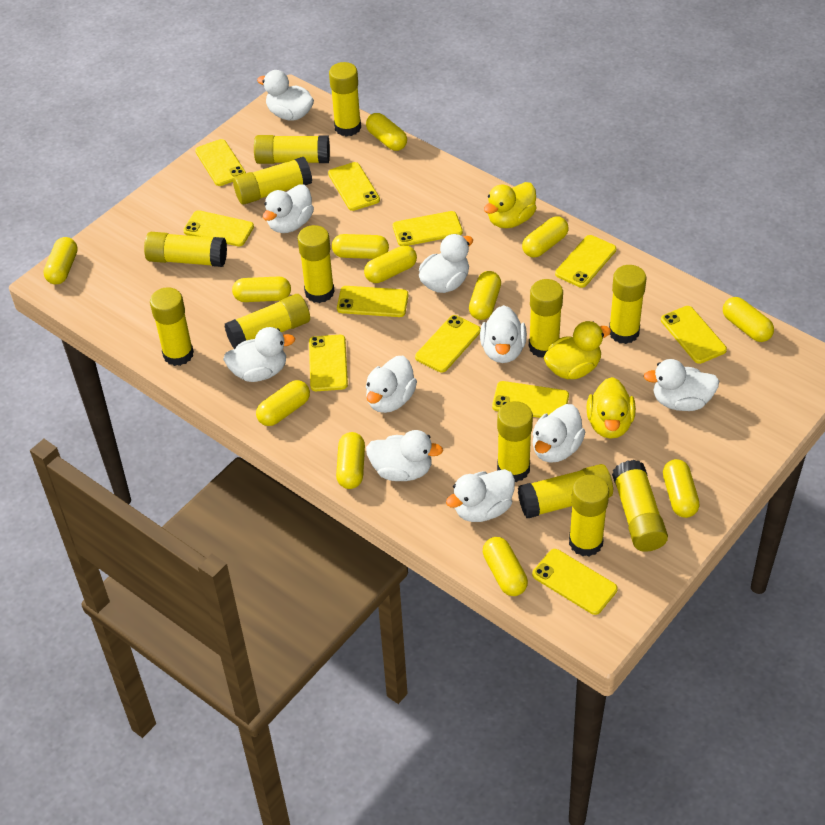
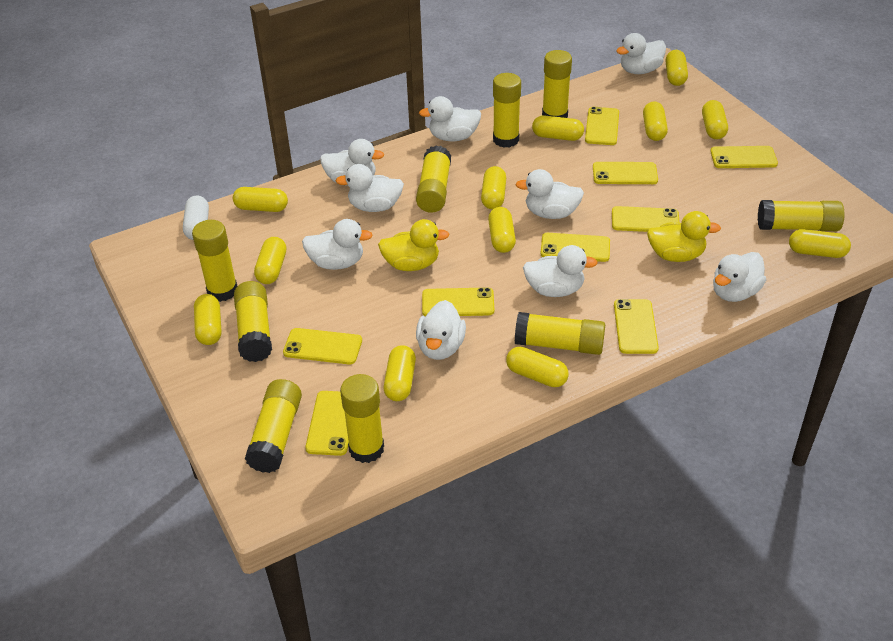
white capsule: none = 0 -> [183,196,209,240] = 1
white duck: [223,327,295,382] [257,70,314,121] [263,185,314,233] [366,356,417,413] [366,430,443,481] [419,234,473,293] [446,469,515,522] [480,305,527,363] [532,404,585,463] [643,359,719,411] = 10 -> [302,219,373,270] [320,139,384,186] [336,164,404,212] [416,300,466,360] [419,96,481,142] [515,169,584,219] [523,245,598,297] [616,33,666,74] [713,252,766,302] = 9
yellow duck: [484,182,537,228] [543,321,611,379] [586,377,636,439] = 3 -> [378,219,450,271] [647,211,721,262] = 2
yellow glue stick: [144,232,227,267] [150,287,194,366] [224,294,310,349] [233,157,312,205] [254,135,330,164] [298,225,335,303] [329,62,361,137] [497,401,533,482] [518,464,613,518] [529,279,563,358] [569,475,609,557] [609,265,646,344] [612,460,668,552] = 13 -> [192,220,237,302] [234,281,272,362] [245,379,302,473] [340,374,384,463] [416,145,451,213] [493,73,521,148] [515,312,605,355] [542,50,572,118] [758,200,845,231] = 9
yellow phone: [183,210,254,247] [195,139,246,186] [309,335,348,391] [328,162,380,211] [337,286,408,317] [393,211,463,246] [415,315,481,372] [492,381,569,418] [532,549,618,615] [555,235,616,288] [661,306,727,364] = 11 -> [283,328,362,364] [305,391,349,456] [422,287,494,316] [541,233,610,262] [585,107,619,145] [593,162,658,184] [612,206,680,232] [614,299,659,354] [710,146,778,168] = 9

